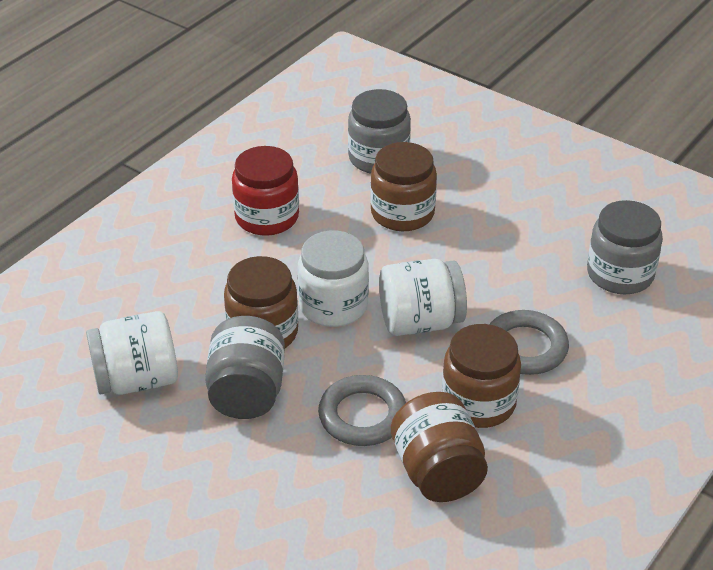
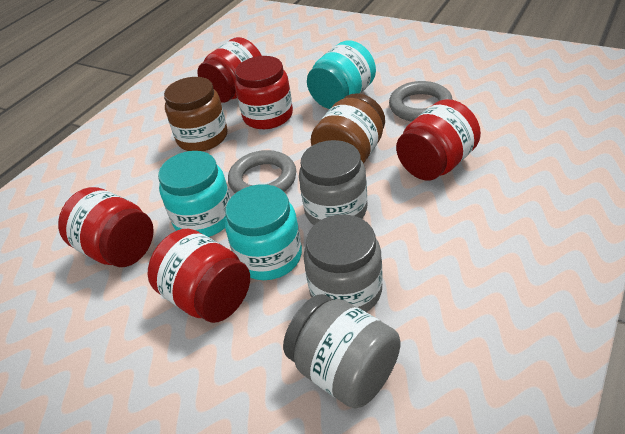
brown jar: [224,256,298,348] [370,142,437,231] [391,392,488,502] [442,324,521,428] = 4 -> [164,77,227,151] [311,93,385,164] = 2
red jar: [232,146,299,236] = 1 -> [58,187,154,267] [147,229,250,323] [197,37,262,103] [235,56,293,129] [396,99,481,181] = 5
turquoise jar: none = 0 -> [158,151,231,237] [225,184,302,280] [307,40,376,109] = 3
white jar: [86,311,178,395] [298,231,369,327] [379,259,467,336] = 3 -> none = 0

